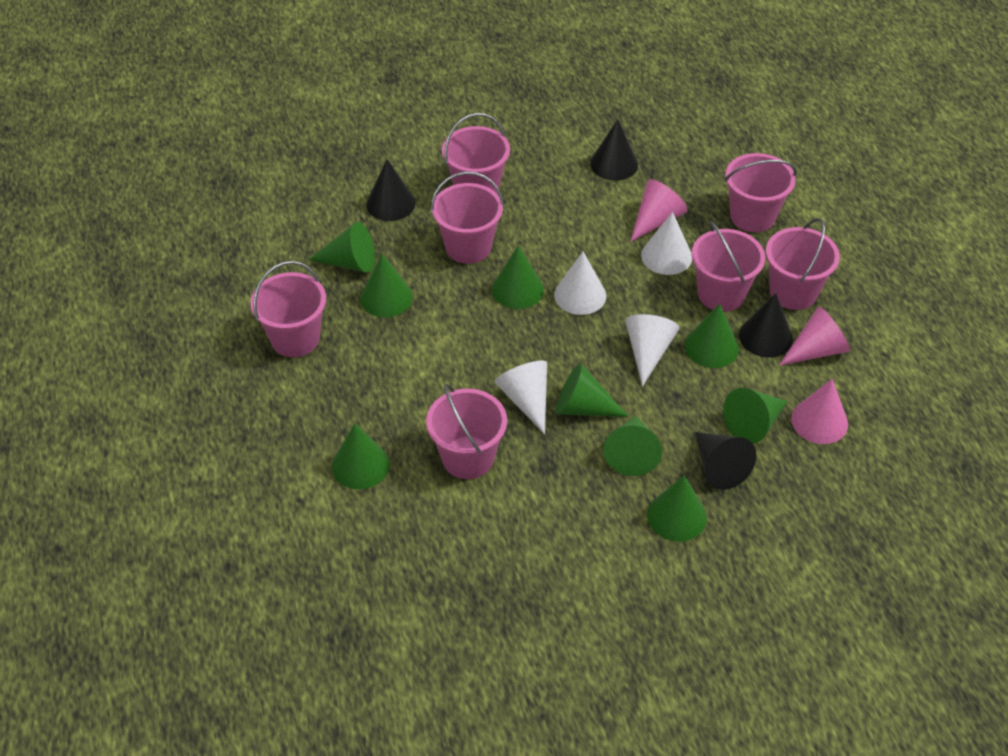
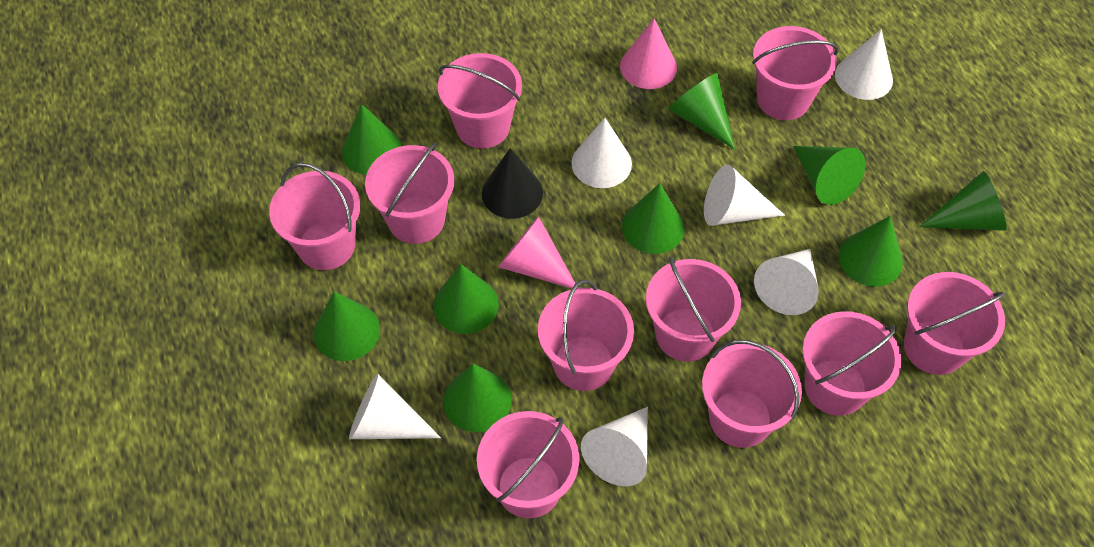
black cone: [366,159,416,221] [590,119,638,181] [695,432,756,490] [739,293,793,357] = 4 -> [482,148,543,219] = 1
pink bucket: [250,261,326,357] [426,384,507,479] [431,171,504,264] [442,113,510,194] [692,221,765,312] [725,153,797,232] [766,218,840,310] = 7 -> [269,163,360,270] [365,143,454,244] [438,53,522,149] [477,411,580,518] [538,280,634,391] [646,256,741,362] [702,340,802,448] [752,26,839,120] [802,311,902,416] [904,272,1005,375] = 10
pink cone: [630,179,688,242] [779,306,850,366] [791,379,848,444] = 3 -> [498,217,578,289] [620,19,677,89] = 2
white cone: [495,360,547,434] [554,252,606,315] [625,314,680,386] [641,212,692,275] = 4 -> [349,373,441,439] [571,118,632,188] [581,407,648,487] [704,165,785,226] [754,249,819,315] [835,29,893,100] = 6

